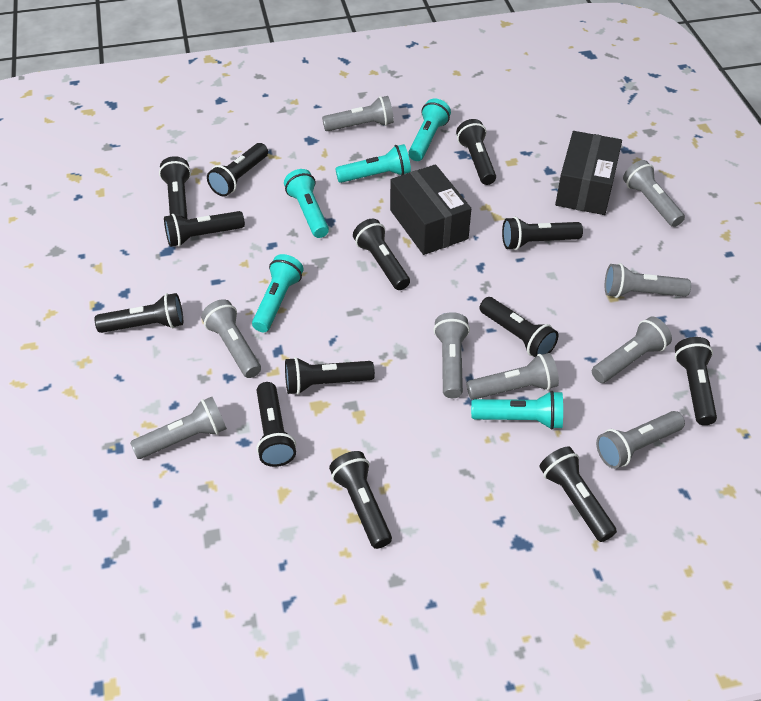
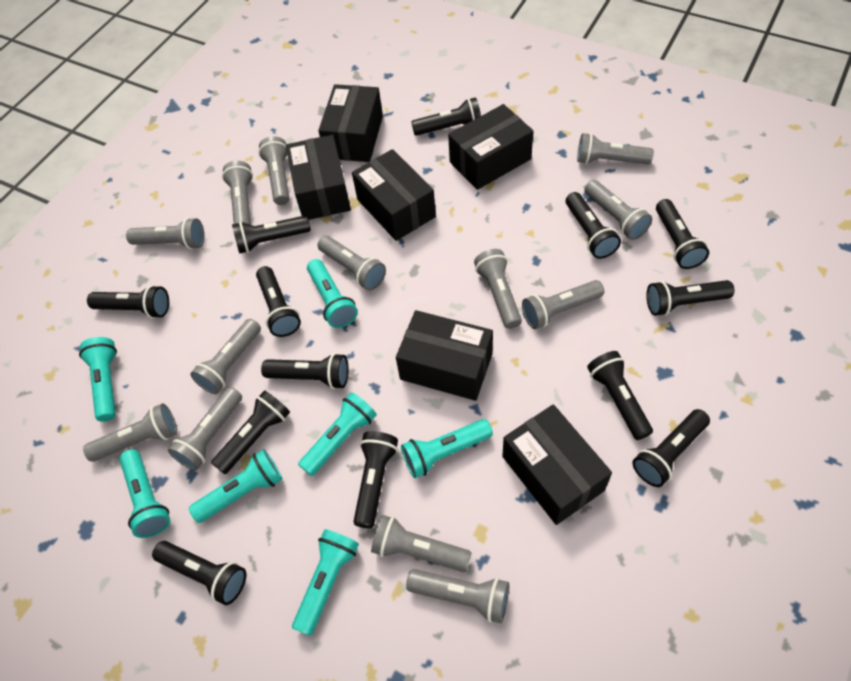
black box: [390,164,471,255] [555,131,622,215] = 2 -> [286,134,351,220] [318,84,383,162] [352,149,436,241] [396,310,493,401] [448,104,533,190] [502,404,612,525] = 6
grey flashlight: [130,397,227,459] [201,299,261,378] [322,96,394,131] [433,312,470,398] [466,353,559,400] [592,316,672,383] [596,411,685,469] [605,263,691,298] [623,160,685,227] = 9 -> [83,403,177,462] [126,217,205,250] [168,387,242,471] [190,319,261,394] [222,161,253,225] [258,136,290,205] [318,236,386,291] [371,515,472,572] [406,569,509,623] [474,249,522,329] [522,280,604,329] [577,133,654,164] [584,180,652,240] = 13
turquoise flashlight: [252,254,304,332] [284,169,329,238] [335,144,411,183] [409,99,451,161] [471,391,563,430] = 5 -> [79,337,117,422] [119,449,170,538] [189,449,282,523] [292,529,359,636] [298,392,377,476] [307,259,358,328] [401,419,493,478] = 7

